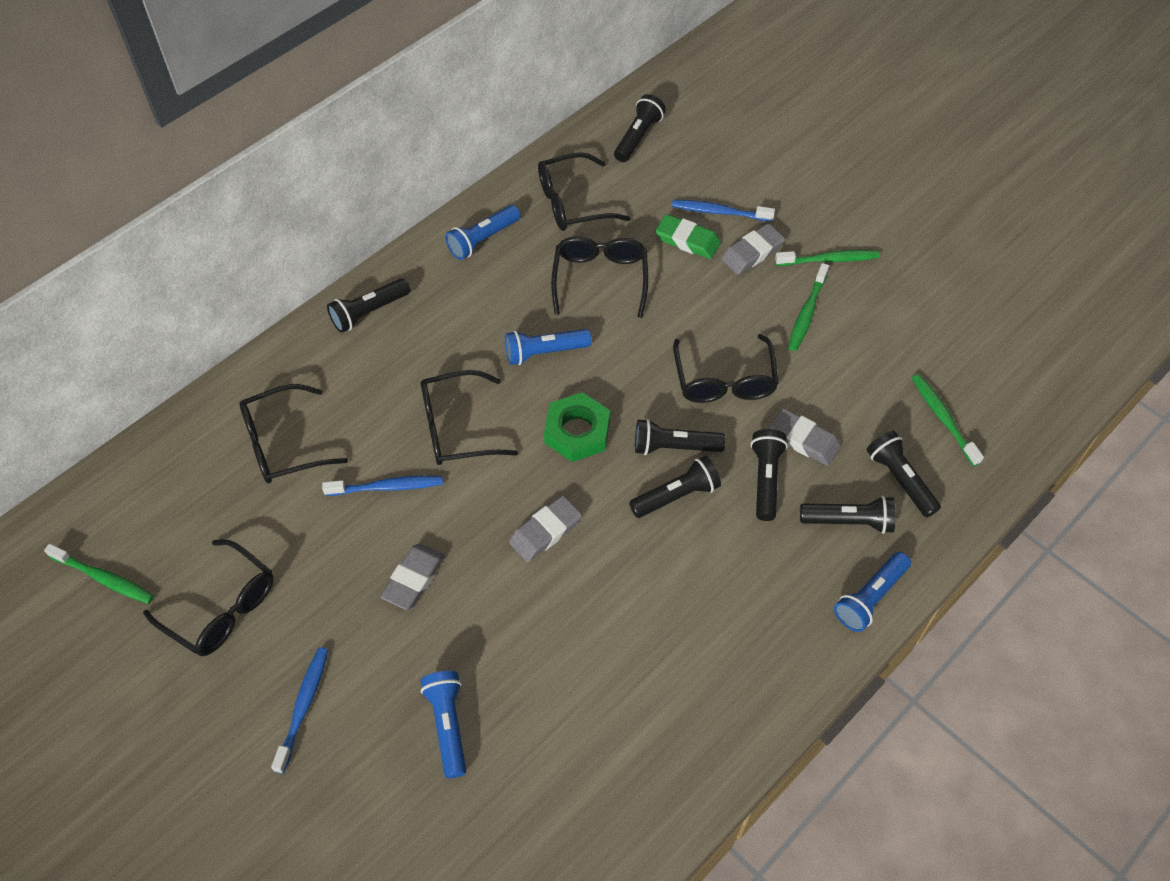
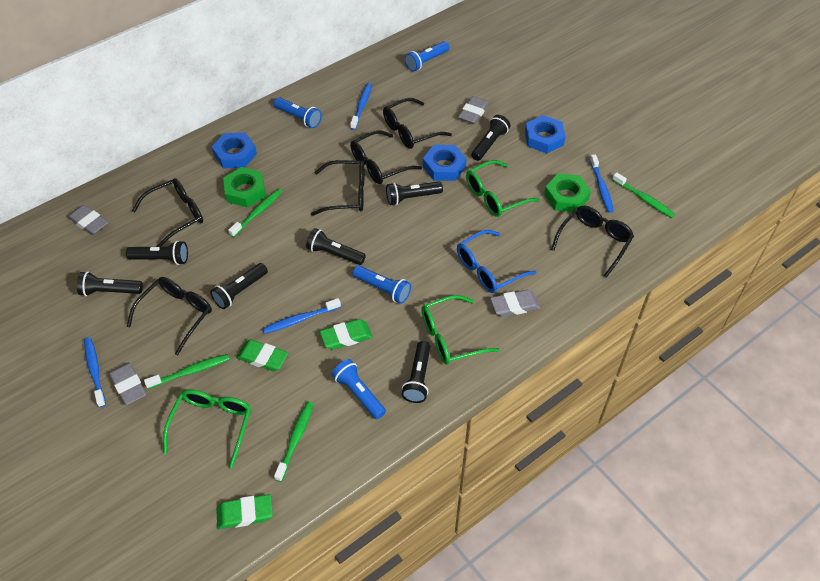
blue glasses: none = 0 -> [457,230,536,293] = 1
blue nut: none = 0 -> [212,133,257,169] [423,145,467,181] [525,115,566,153] = 3
blue toothbrush: [271,647,328,774] [322,475,443,496] [672,200,775,222] = 3 -> [84,337,106,408] [263,298,341,334] [350,83,372,130] [590,154,614,213] = 4
green eraser: [656,214,721,259] = 1 -> [216,494,273,529] [236,340,288,371] [320,319,372,350] = 3
green glasses: none = 0 -> [163,389,251,468] [421,295,499,365] [466,160,540,217] = 3
green nut: [544,392,610,462] = 1 -> [223,167,266,208] [544,173,591,212] = 2

